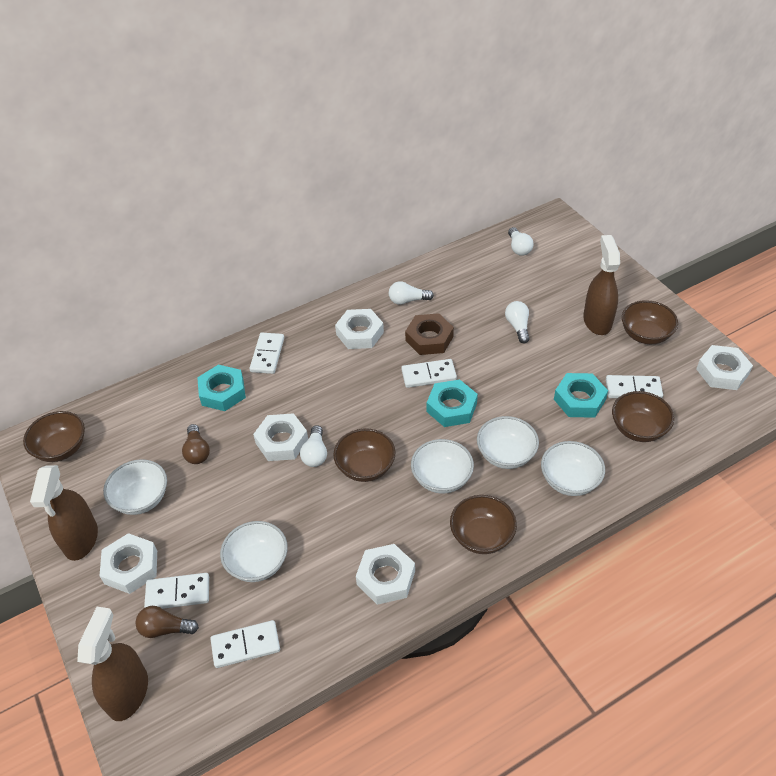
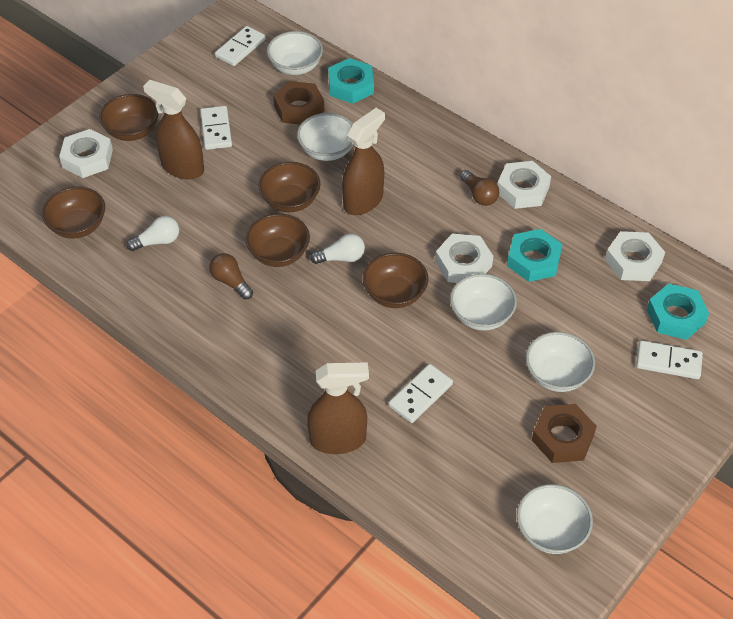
brown nut: [405,313,454,355] = 1 -> [273,81,325,125] [532,404,597,463] = 2
white domino: [144,573,209,609] [210,620,280,668] [249,333,284,374] [401,359,457,388] [606,375,663,398] = 5 -> [200,106,232,150] [215,26,266,66] [389,364,453,423] [636,340,703,379] = 4
white light bulb: [300,425,327,467] [389,281,434,305] [505,301,530,344] [508,227,534,256] = 4 -> [127,216,179,251] [310,234,365,264] = 2
white nut: [100,533,157,594] [253,413,308,461] [335,309,384,349] [356,544,415,605] [696,345,753,390] = 5 -> [59,129,113,178] [435,234,493,283] [497,161,551,209] [605,231,665,281] = 4

